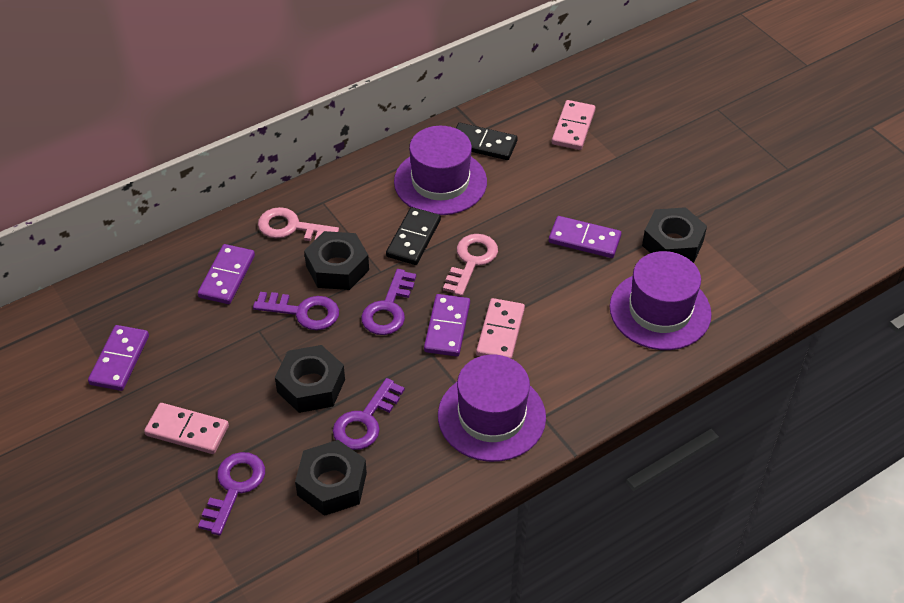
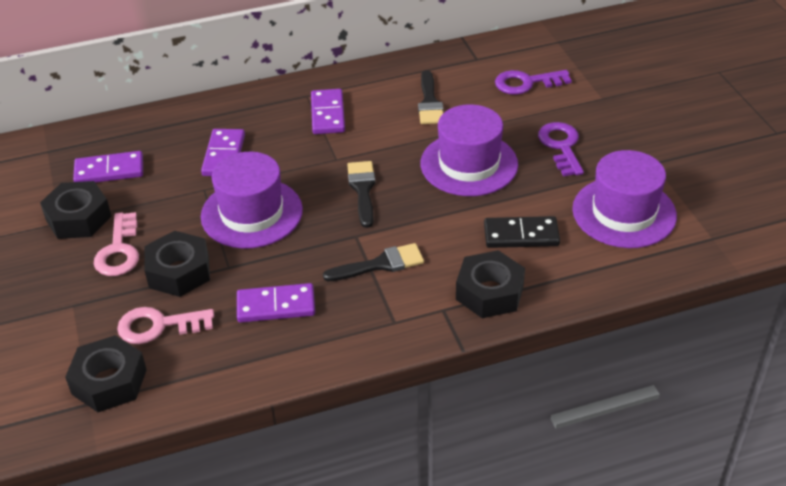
black brush: none = 0 -> [323,243,424,281] [347,161,375,228] [418,70,443,124] = 3
black domino: [386,207,441,265] [456,123,518,160] = 2 -> [484,216,560,248] = 1
pink domino: [144,403,229,454] [476,298,525,359] [552,100,595,150] = 3 -> none = 0
purple key: [198,452,265,535] [253,292,339,330] [333,378,405,450] [361,269,416,335] = 4 -> [495,70,572,95] [538,122,584,176] = 2

